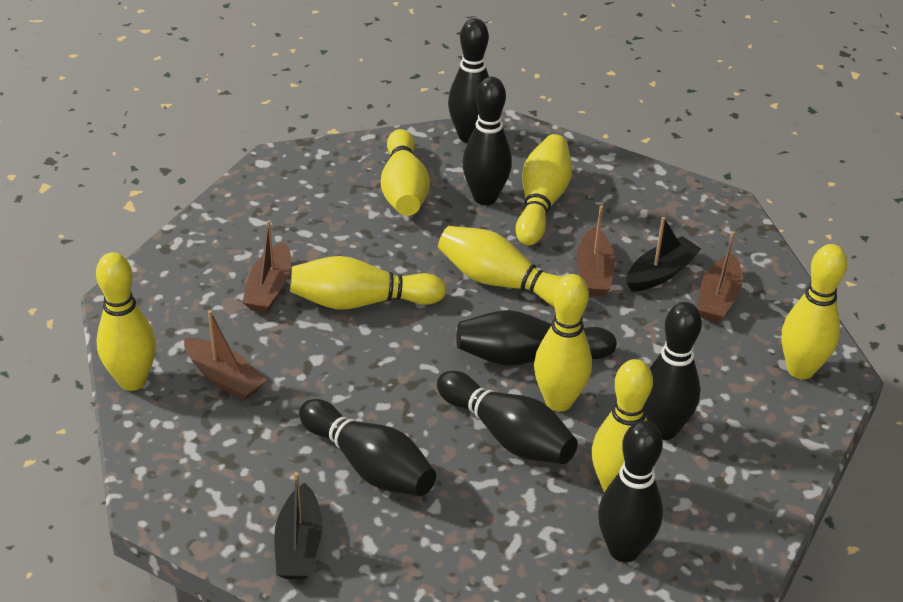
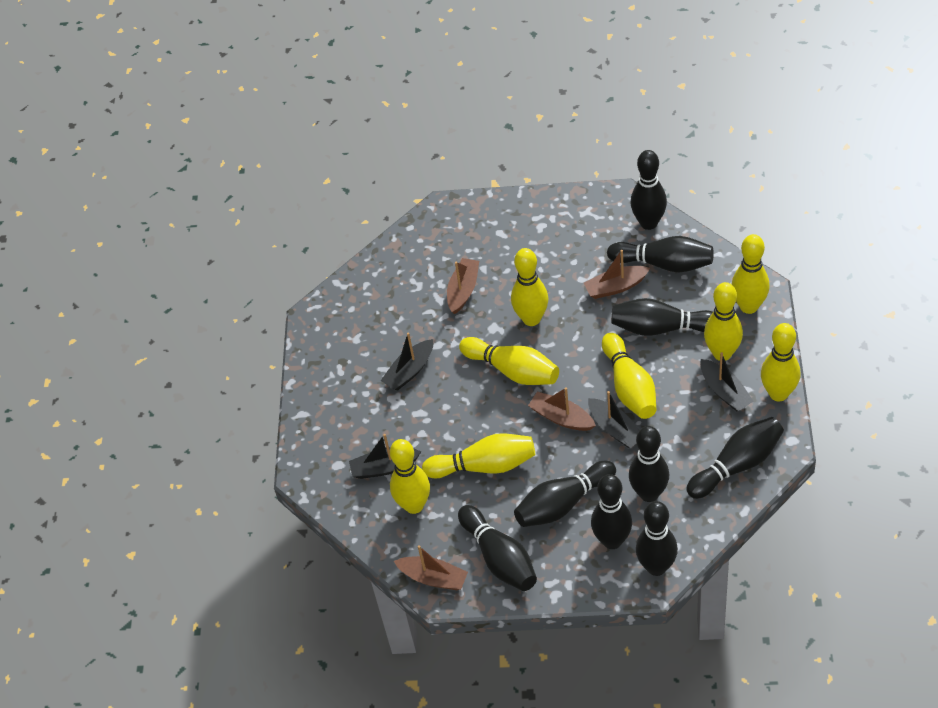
black boat: [274,472,322,580] [627,217,701,292] = 2 -> [349,434,422,479] [381,333,433,390] [588,391,639,448] [700,352,753,412] = 4
black bowling pin: [299,399,436,496] [437,371,578,464] [448,18,489,143] [456,310,617,366] [463,77,512,205] [598,421,663,562] [645,302,702,440] = 7 -> [458,505,537,591] [514,461,616,527] [591,474,632,549] [607,236,714,272] [611,298,713,336] [629,426,669,502] [631,150,667,230] [636,501,678,576] [686,417,784,499] = 9

